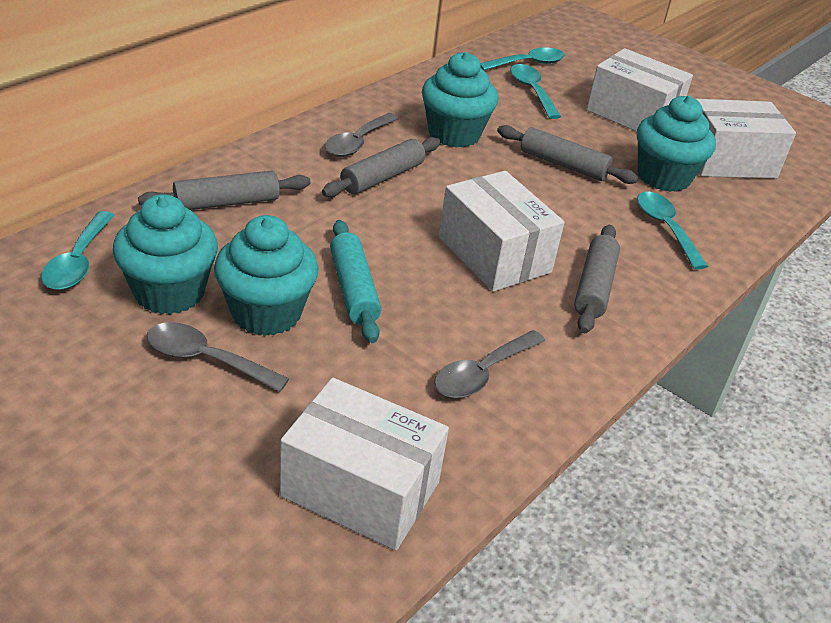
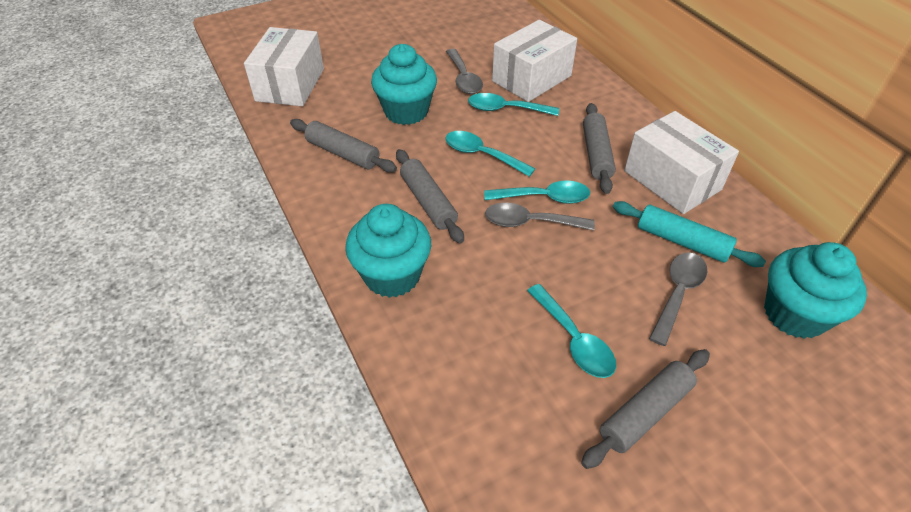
turquoise cupcake: [113,194,218,315] [214,215,318,336] [422,52,498,148] [637,95,716,192] = 4 -> [345,204,431,298] [371,44,437,125] [764,242,867,339] = 3
white box: [280,378,449,550] [439,171,565,292] [587,48,693,132] [696,99,796,179] = 4 -> [244,27,324,106] [492,20,577,102] [624,111,739,214] = 3

